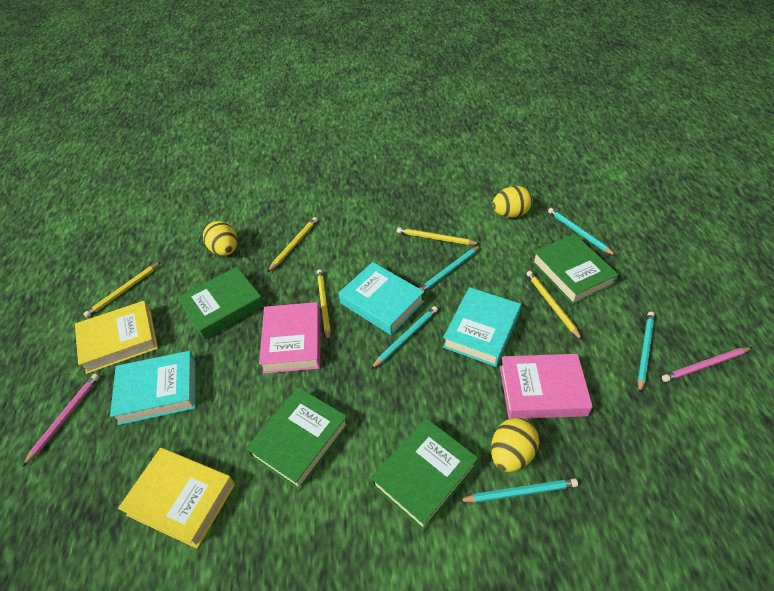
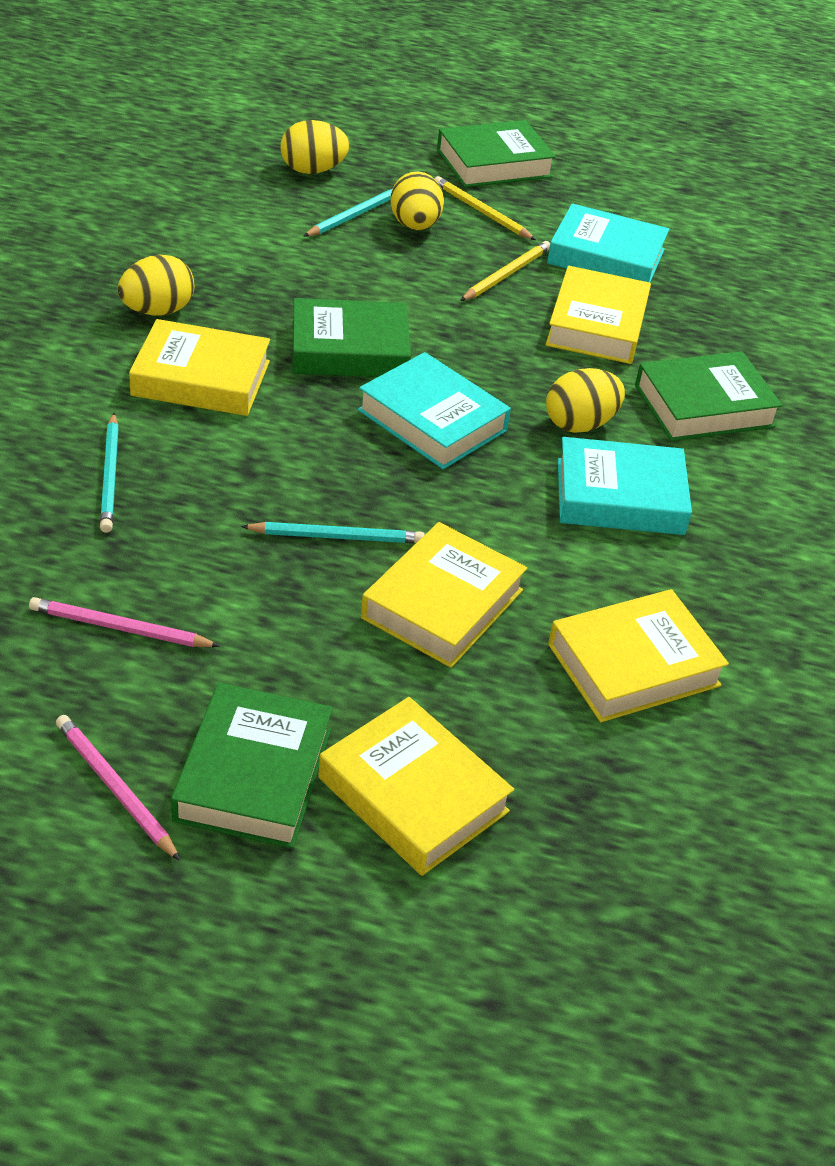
pink book: [259,302,320,374] [500,354,593,419] = 2 -> none = 0
turquoise pencil: [371,306,438,369] [419,246,480,292] [458,478,578,503] [548,208,616,256] [637,312,655,393] = 5 -> [100,413,119,533] [241,522,425,544] [303,188,393,237] = 3
yellow book: [75,301,158,374] [118,448,235,549] = 2 -> [129,319,270,416] [318,697,514,876] [361,522,527,668] [546,266,651,364] [548,589,729,722] = 5
yellow egg: [203,221,237,256] [491,418,539,472] [492,186,533,218] = 3 -> [118,255,195,316] [280,120,350,174] [390,172,444,230] [546,368,625,433] = 4
yellow pencil: [83,262,161,318] [267,217,318,273] [317,269,331,341] [397,227,479,245] [527,271,582,340] = 5 -> [435,176,536,240] [460,241,550,301] = 2

